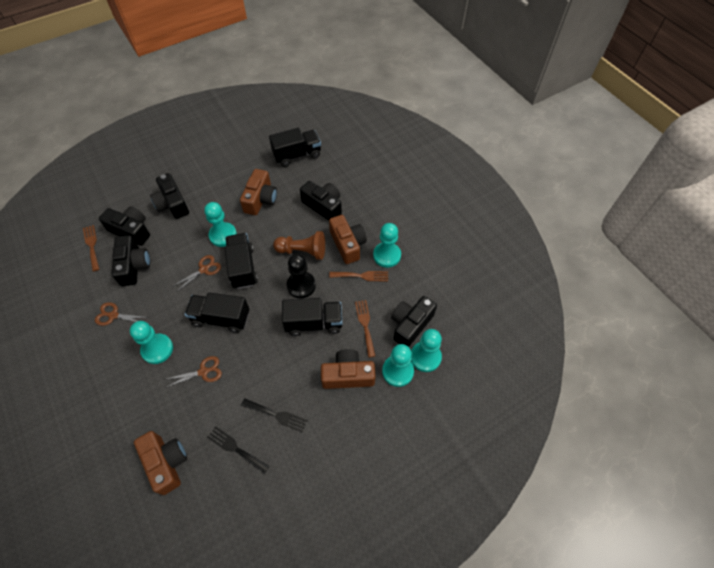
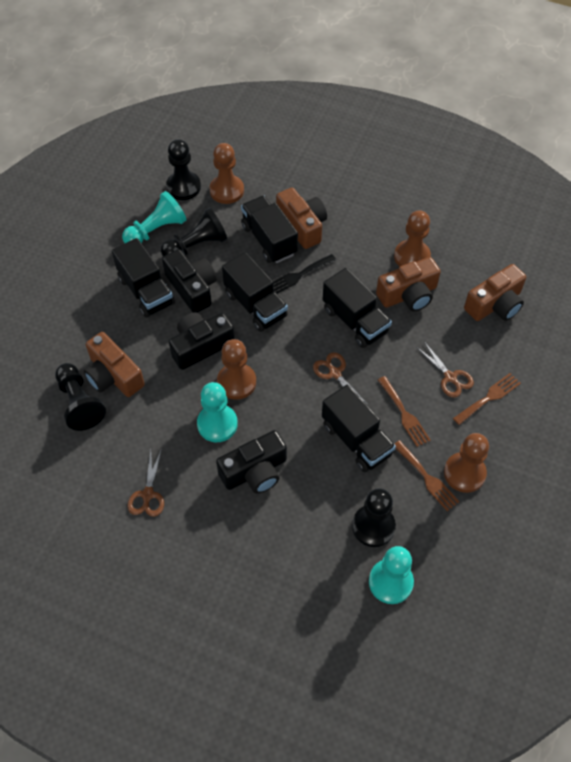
black camera: [99,206,150,246] [111,235,151,286] [150,173,189,219] [300,181,342,220] [391,296,437,347] = 5 -> [162,249,217,313] [169,313,235,370] [216,430,287,494] = 3
black fork: [207,426,270,474] [241,398,307,432] = 2 -> [273,254,336,294] = 1
black pawn: [287,254,316,298] = 1 -> [55,363,106,431] [161,208,227,256] [166,139,201,200] [352,488,396,547] = 4
black truck: [185,292,249,333] [225,233,258,289] [269,128,321,167] [282,298,342,336] = 4 -> [112,238,175,318] [222,252,288,332] [241,196,298,263] [322,268,392,348] [322,385,396,472] = 5
brown pawn: [273,231,325,260] = 1 -> [209,143,244,204] [217,339,256,400] [394,210,431,267] [444,433,489,493] = 4
turquoise pawn: [130,321,173,364] [204,202,237,247] [373,223,401,268] [382,344,414,387] [411,329,442,372] = 5 -> [122,191,186,243] [197,382,238,442] [369,546,414,604] = 3

